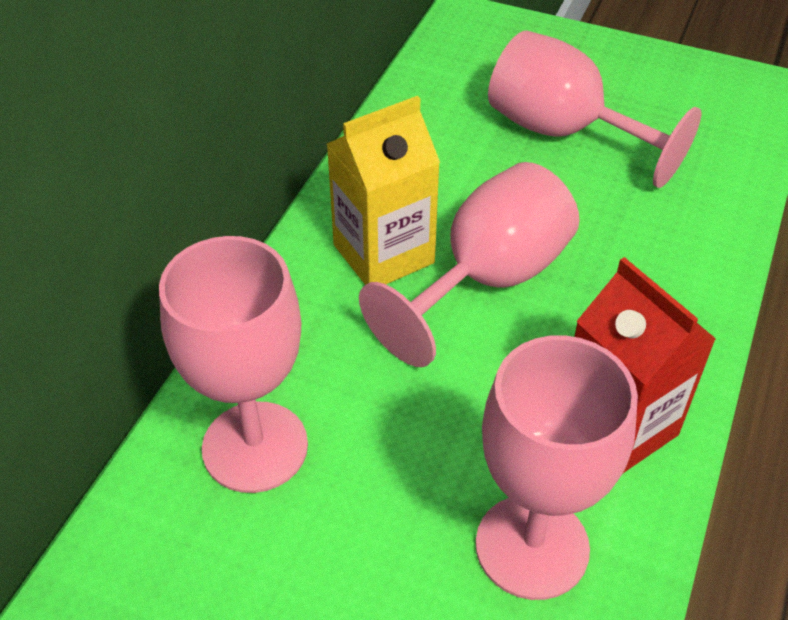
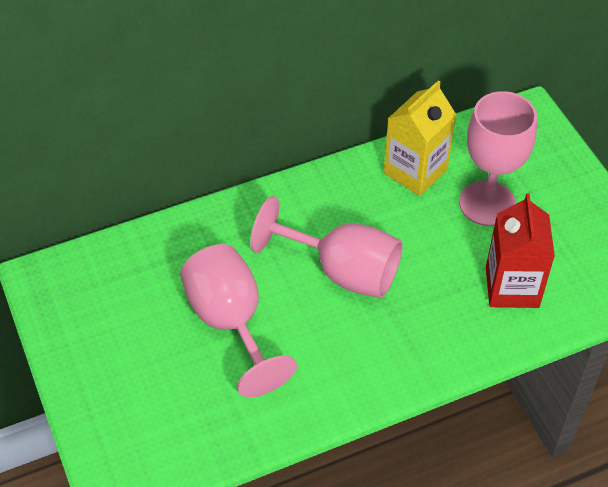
pink goblet: [159,236,308,493] [359,162,580,367] [476,335,638,600] [488,31,702,188] = 4 -> [180,244,297,397] [250,196,403,298] [459,91,537,226] = 3

